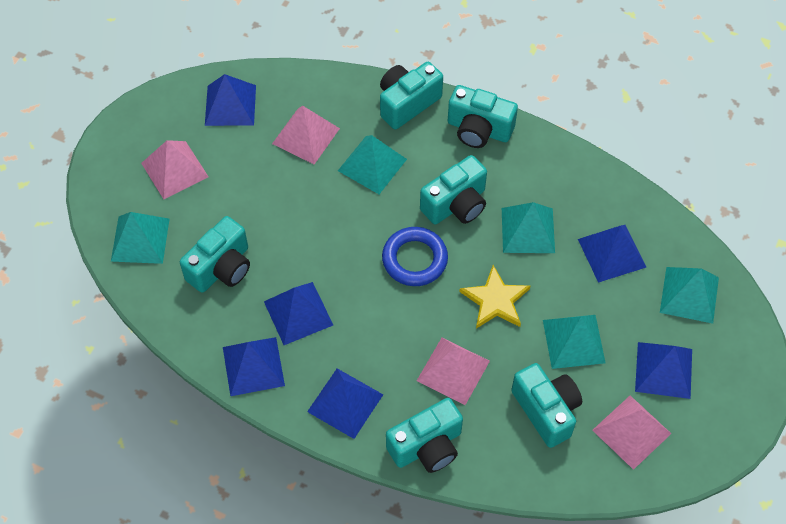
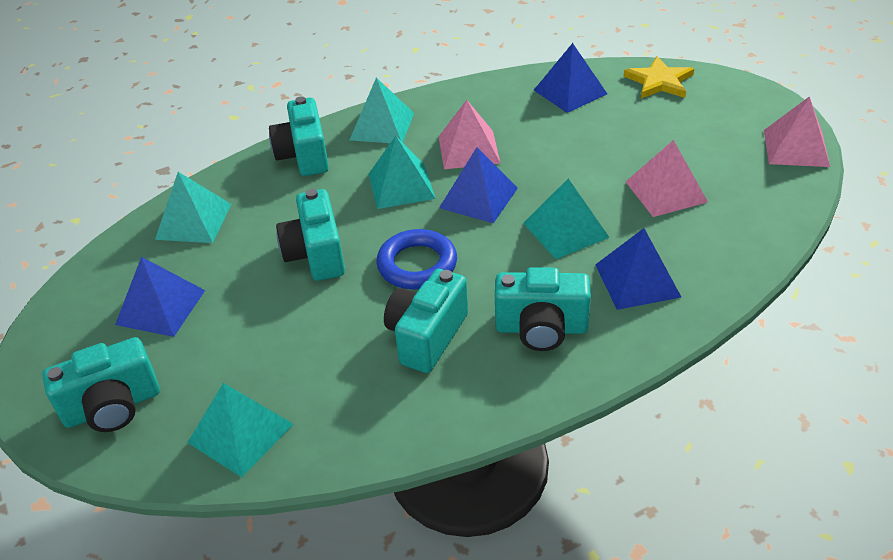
blue pyramid: [205,74,256,126] [223,337,285,396] [264,282,333,345] [307,369,383,439] [578,225,646,283] [635,342,692,399] = 6 -> [115,257,205,337] [439,147,518,223] [534,43,607,113] [595,228,681,310] = 4
pink pyramid: [141,140,209,199] [272,106,340,164] [417,338,490,405] [592,396,671,470] = 4 -> [439,100,501,169] [626,140,708,217] [764,97,830,167] = 3
turquoise camera: [180,216,250,293] [380,62,443,129] [386,398,463,473] [420,155,487,224] [448,85,518,148] [511,363,582,448] = 6 -> [42,337,160,432] [269,96,329,176] [276,189,345,281] [384,269,468,373] [495,267,591,351] = 5

